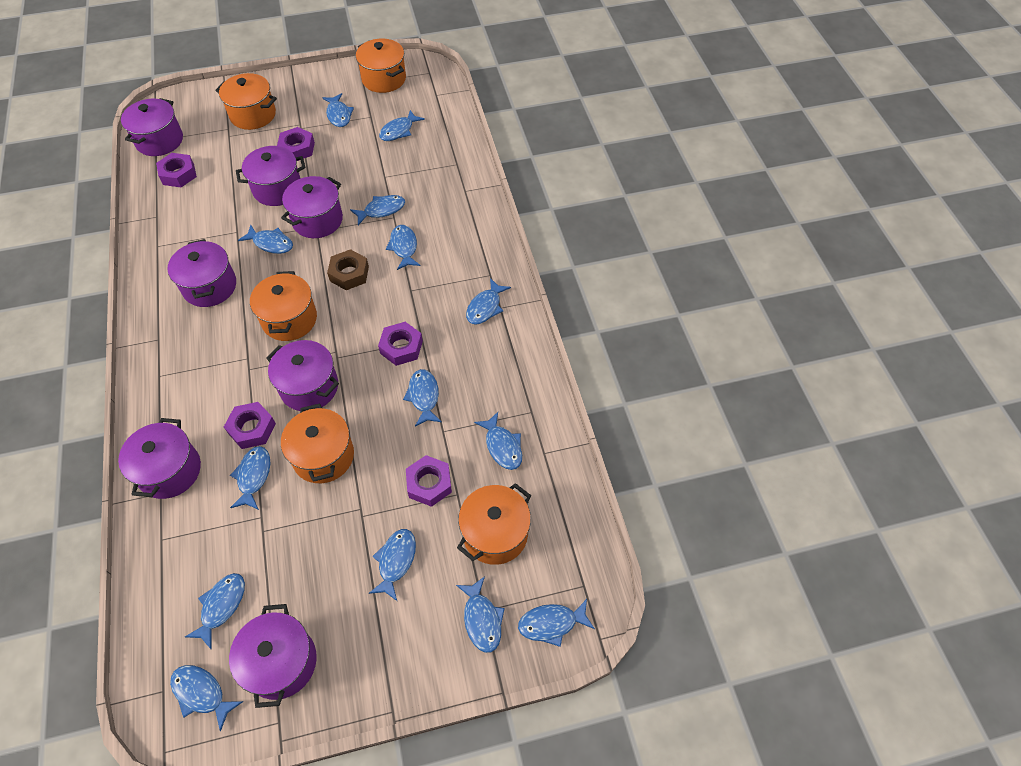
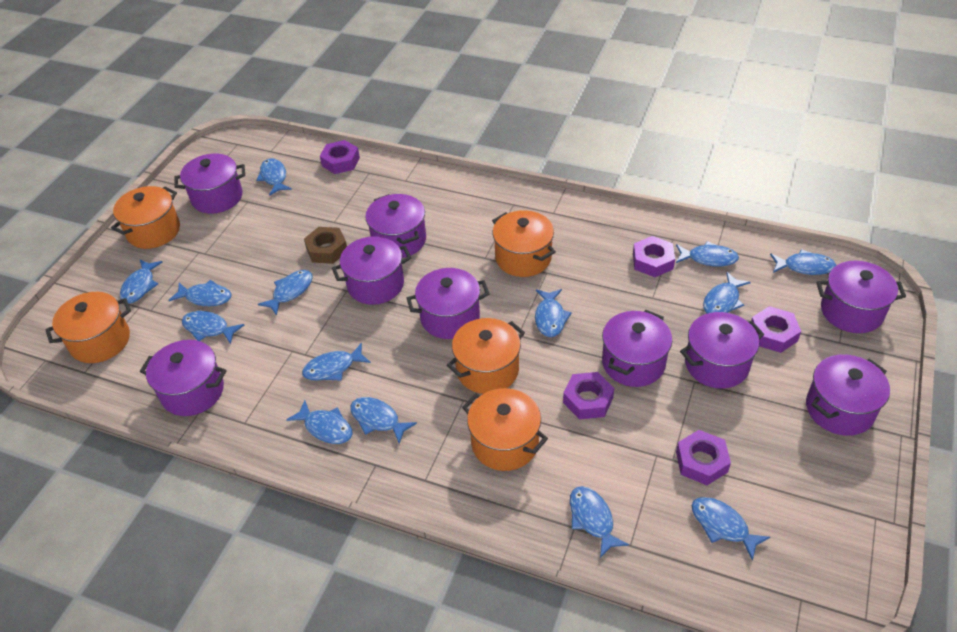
purple pot: [118,418,201,499] [121,98,183,156] [168,239,236,307] [229,604,317,708] [236,146,306,206] [266,340,339,411] [281,176,343,238] = 7 -> [140,340,227,416] [174,154,245,214] [332,236,411,305] [365,194,426,258] [407,268,489,339] [602,310,672,387] [680,312,764,389] [806,355,890,436] [816,261,906,333] = 9

